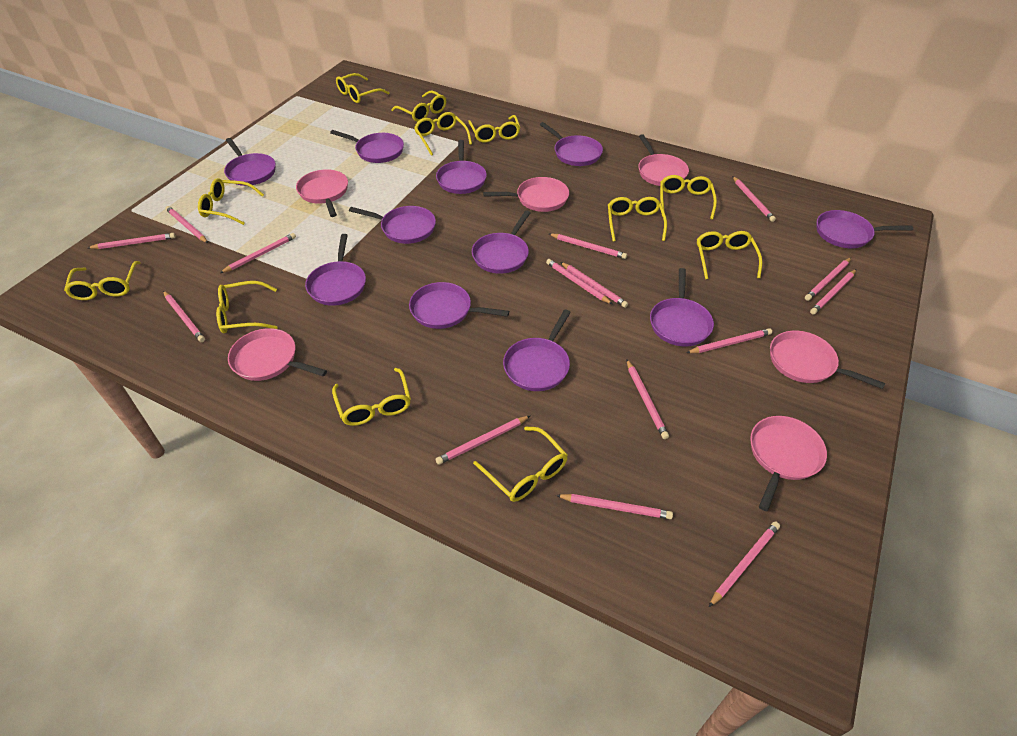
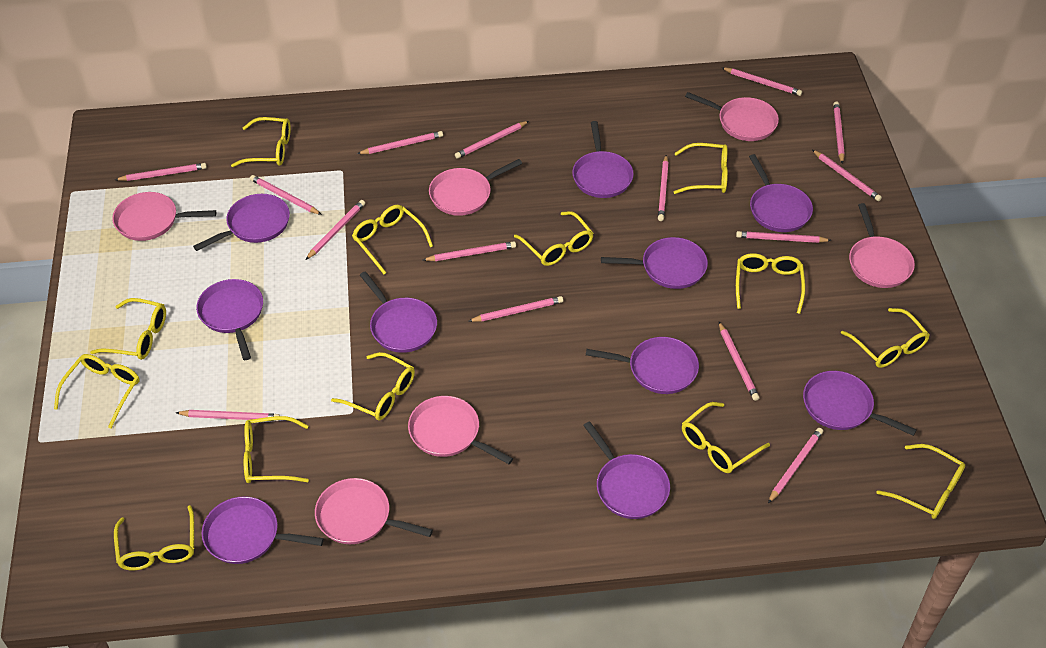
purple pan: [224,138,276,186] [305,234,366,306] [330,130,404,163] [349,206,436,244] [409,282,509,329] [436,140,487,194] [472,210,531,274] [503,309,571,391] [540,122,603,166] [650,268,714,347] [817,210,913,248] = 11 -> [193,194,290,251] [196,279,263,360] [202,496,324,564] [360,271,437,353] [572,121,634,198] [583,421,670,519] [586,337,699,394] [601,237,708,289] [749,154,813,232] [803,371,917,436] = 10
yellow glasses: [64,261,141,300] [198,178,264,225] [216,281,278,333] [332,368,411,426] [336,73,390,103] [391,90,446,122] [414,112,472,156] [468,115,520,143] [473,427,568,502] [608,197,667,242] [660,175,717,220] [697,231,762,279] = 12 -> [54,354,140,429] [90,298,166,360] [114,505,194,570] [231,117,291,167] [244,416,309,483] [331,352,415,421] [352,205,433,274] [514,211,594,266] [674,143,728,194] [682,402,770,473] [736,253,805,314] [841,308,930,368] [877,444,965,519] = 13

